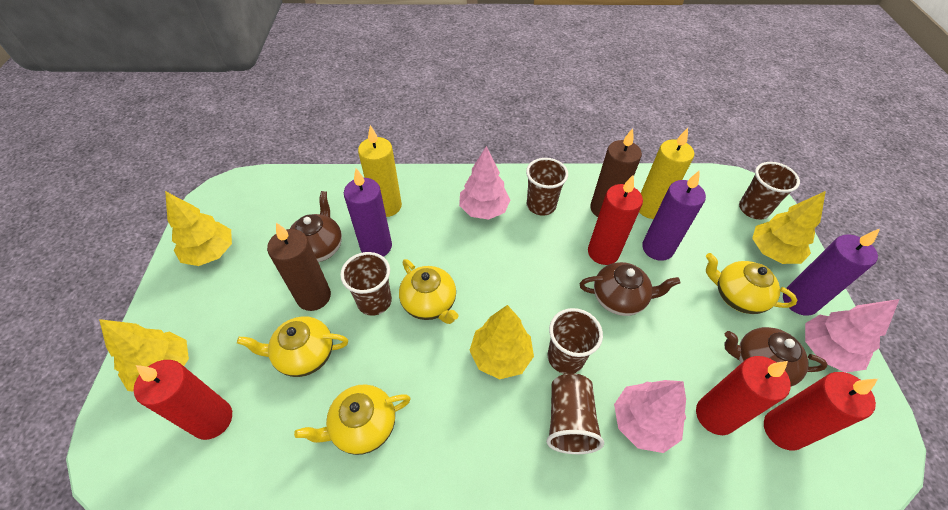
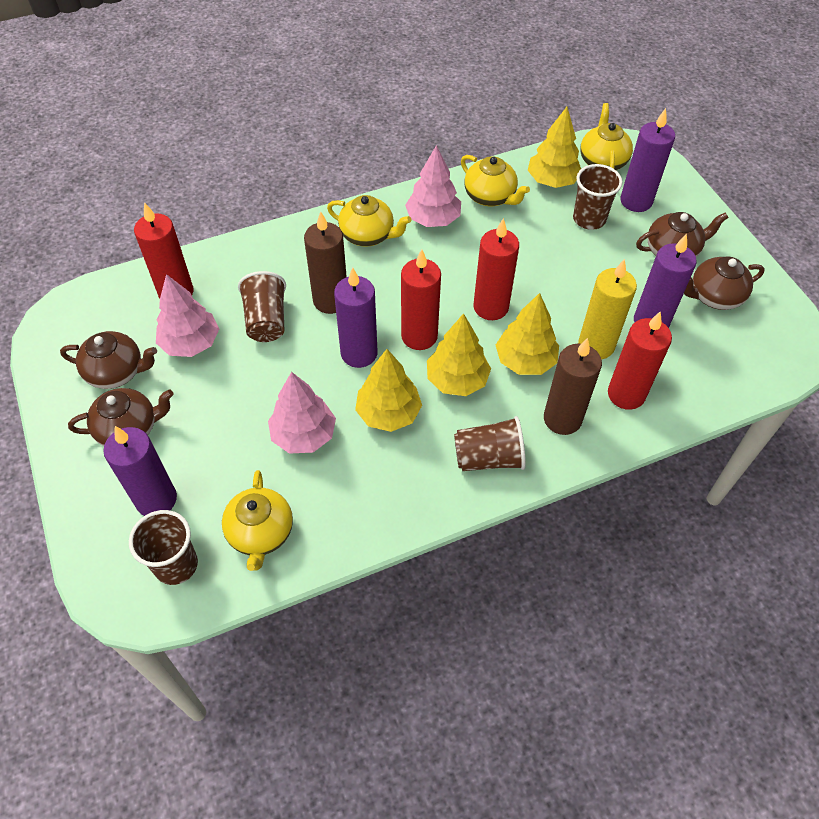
brown cup: [340,252,392,316] [526,158,568,216] [546,373,604,454] [548,308,603,374] [739,162,800,219] = 5 -> [129,510,198,585] [238,271,286,342] [454,416,526,471] [573,164,623,230] = 4
brown teapot: [290,191,342,262] [580,262,680,316] [725,327,828,387] = 3 -> [60,331,157,389] [68,388,174,446] [636,212,729,257] [684,256,765,310] = 4
purple candle: [344,168,392,257] [642,170,706,261] [783,229,880,316] = 3 -> [103,426,177,516] [334,267,378,368] [620,108,675,212] [634,234,697,328] = 4
yellow candle: [358,125,402,217] [639,128,694,219] = 2 -> [578,259,637,360] = 1

